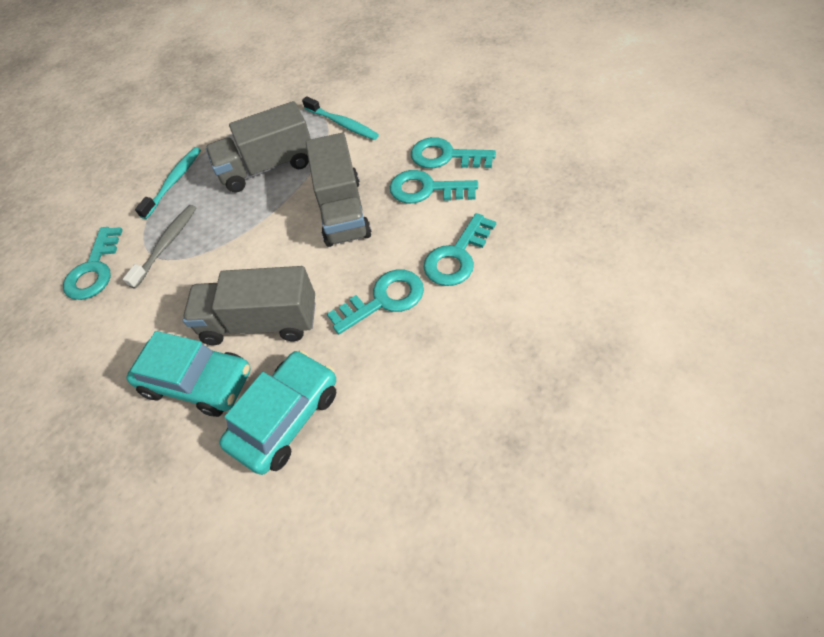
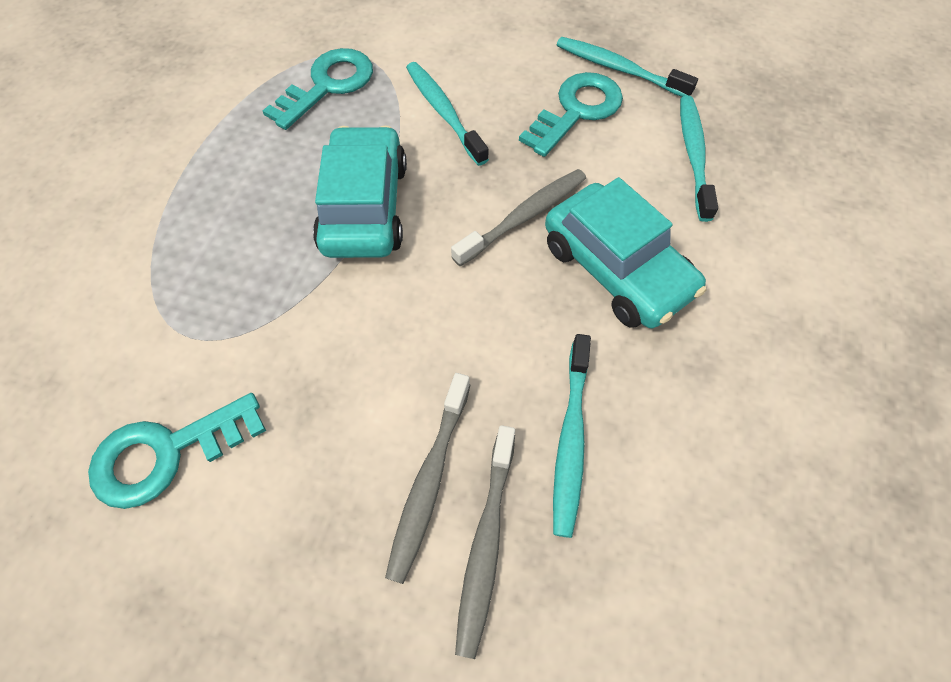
grey toothbrush: [123,205,196,289] = 1 -> [385,373,470,584] [451,169,586,266] [455,425,515,659] = 3
grey truck: [183,266,316,345] [206,101,311,193] [306,133,372,247] = 3 -> none = 0
turquoise key: [63,227,123,300] [327,270,424,334] [390,170,478,203] [411,137,496,168] [424,213,496,286] = 5 -> [88,393,266,509] [263,48,373,130] [519,72,623,157] = 3
turquoise toothbrush: [135,147,201,219] [302,96,379,140] = 2 -> [406,62,489,166] [553,334,591,538] [557,37,698,97] [680,96,718,222] = 4

